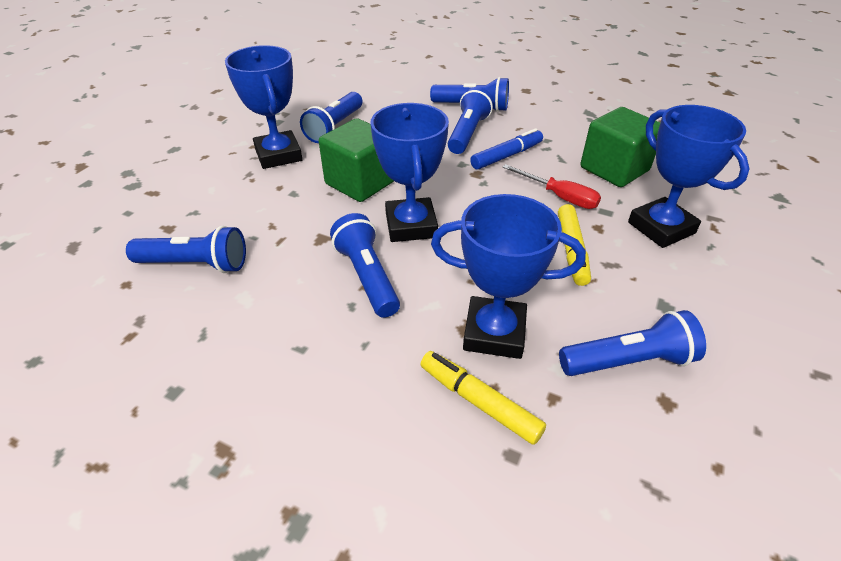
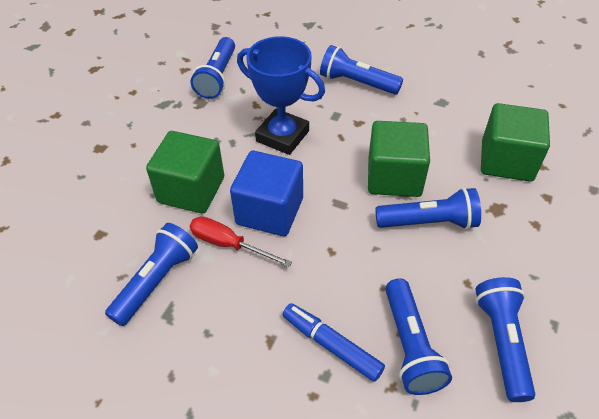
blue cube: none = 0 -> [230,151,303,236] = 1
blue trophy: [225,45,303,169] [371,103,449,242] [431,194,586,359] [628,105,749,248] = 4 -> [237,36,325,155] = 1
green cube: [319,118,394,202] [580,107,660,187] = 2 -> [146,131,224,213] [368,121,430,197] [481,103,550,182] = 3
yellow marker: [421,351,546,445] [558,204,591,286] = 2 -> none = 0

